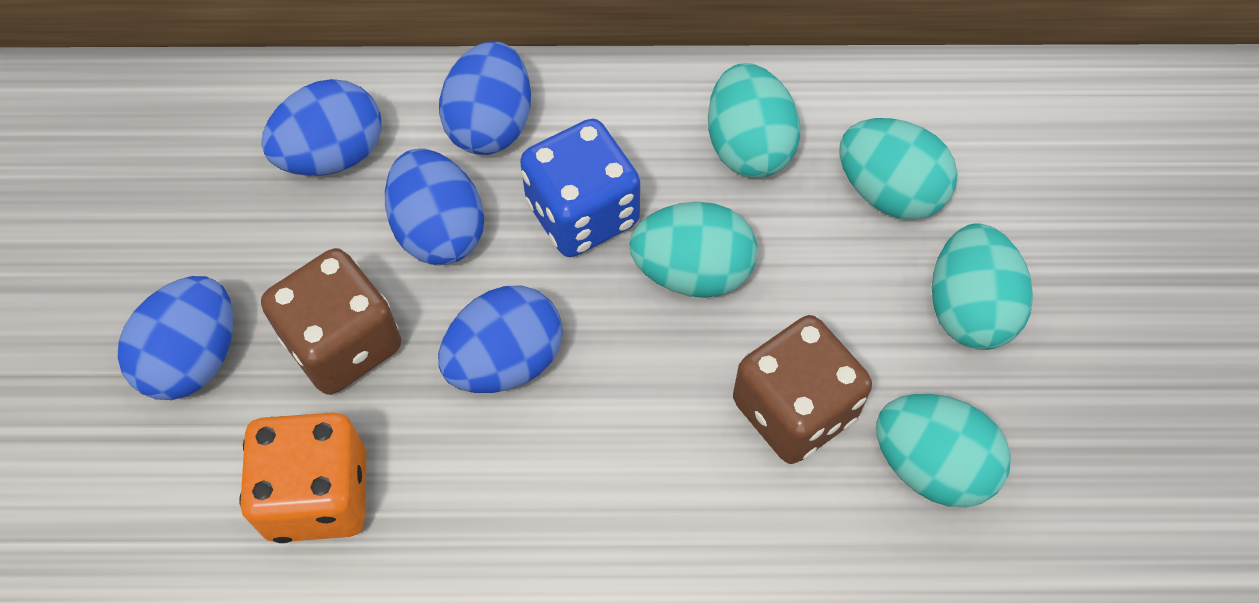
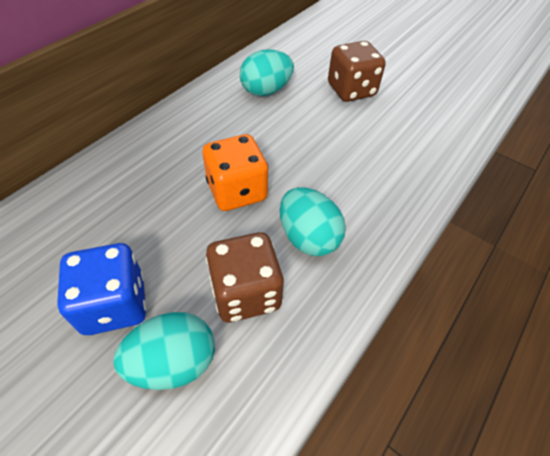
blue egg: [117,276,233,400] [261,79,381,176] [385,148,484,265] [438,286,563,393] [439,41,531,155] = 5 -> none = 0
turquoise egg: [629,202,757,298] [708,63,801,178] [839,118,958,220] [876,394,1011,507] [932,223,1033,350] = 5 -> [114,312,215,390] [240,49,294,96] [280,187,346,256] = 3

